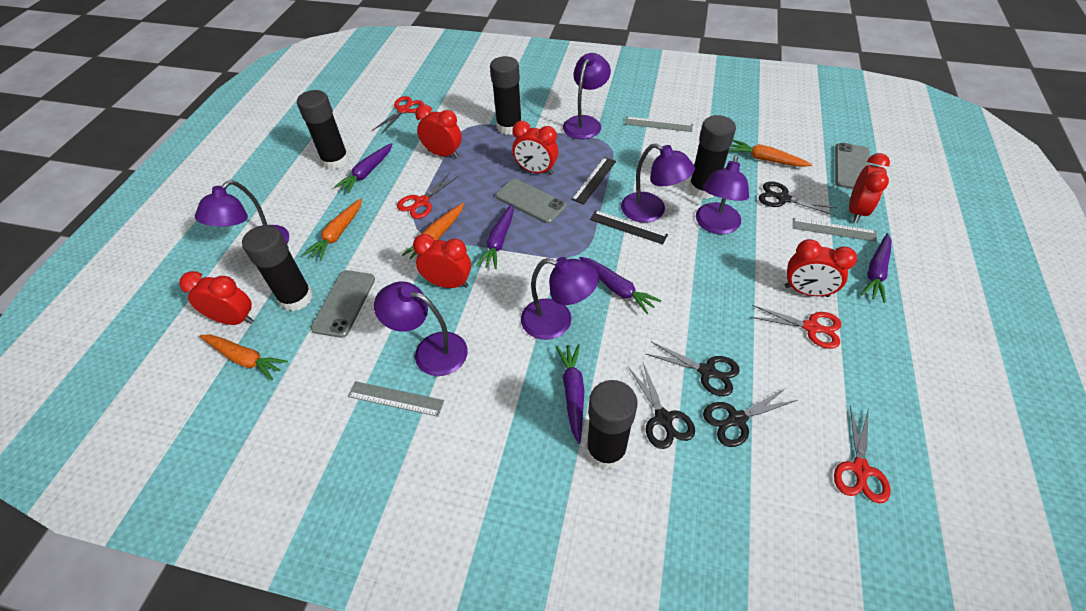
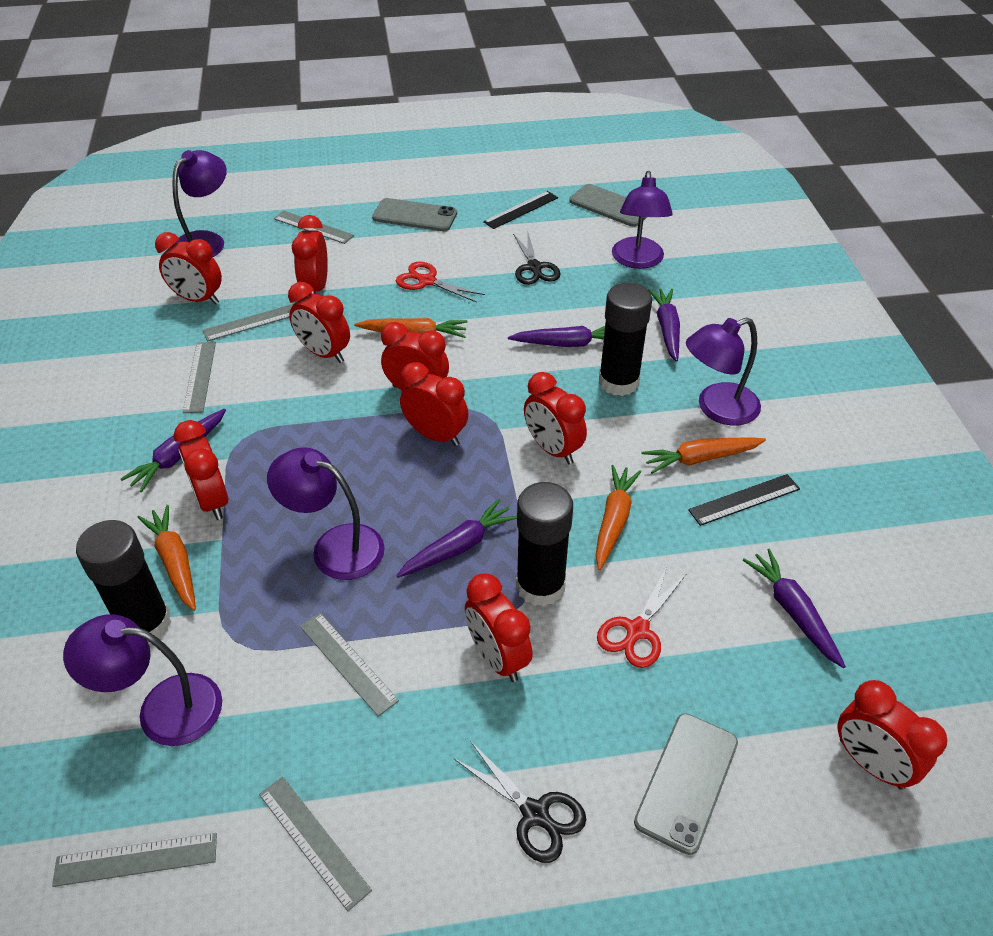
black glue stick: [242,225,313,311] [297,90,349,170] [490,56,522,135] [586,380,637,470] [689,115,736,199] = 5 -> [76,520,171,644] [516,482,573,606] [599,283,652,396] = 3
black scissors: [628,363,695,449] [646,341,740,396] [703,388,797,447] [758,181,836,216] = 4 -> [454,741,586,863] [513,231,561,285] = 2
grey ruler: [348,381,444,417] [625,117,693,132] [793,218,877,242] = 3 -> [52,833,217,887] [183,342,216,413] [202,303,295,341] [259,777,372,911] [274,211,354,244] [300,613,399,717] = 6
purple lamp: [195,180,289,251] [374,281,468,376] [521,257,599,340] [563,53,611,139] [621,143,695,223] [696,155,749,234] = 6 -> [63,614,222,746] [172,150,227,257] [267,447,385,580] [612,171,673,269] [686,317,761,426] = 5
red clock: [179,271,254,325] [413,234,471,288] [415,105,462,158] [512,121,558,175] [785,239,857,297] [849,153,890,223] = 6 -> [155,232,222,305] [174,420,228,520] [288,282,350,363] [292,215,328,294] [381,322,449,391] [400,362,468,446] [465,573,533,682] [524,372,587,464] [838,680,947,790] = 9
red scissors: [372,96,424,134] [397,173,459,219] [750,305,841,349] [834,405,890,504] = 4 -> [396,262,485,303] [597,567,686,668] = 2

